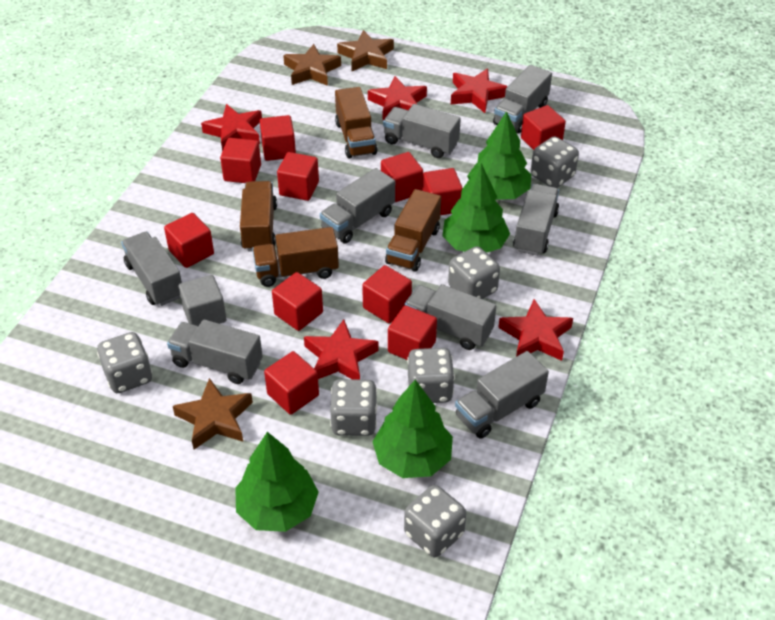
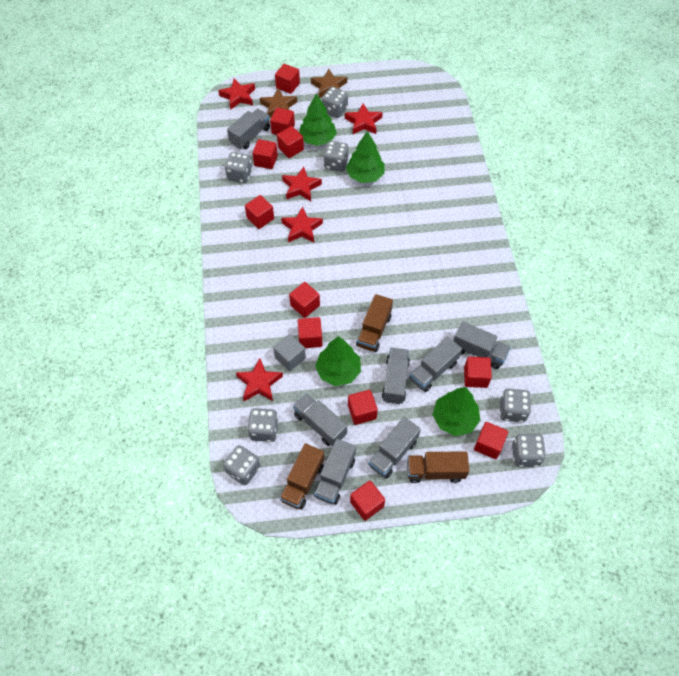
brown star: [173,378,253,450] [283,44,341,86] [337,30,394,71] = 3 -> [260,88,297,118] [311,69,347,98] = 2
brown truck: [240,181,277,251] [252,227,339,287] [335,87,377,158] [385,189,441,272] = 4 -> [280,443,324,510] [356,294,393,352] [407,451,469,483] = 3
grey dice: [97,332,152,393] [330,379,377,436] [404,485,466,557] [407,348,455,403] [448,246,500,299] [531,136,579,188] = 6 -> [223,445,260,485] [225,152,252,183] [247,408,279,442] [322,87,348,118] [323,141,349,172] [500,389,531,422] [512,434,546,467] = 7
grey truck: [121,232,182,306] [167,319,263,384] [320,168,395,243] [383,104,461,158] [404,284,496,350] [455,351,549,439] [493,65,552,134] [513,184,559,256] = 8 -> [227,109,270,149] [293,393,347,447] [314,439,356,505] [368,417,421,479] [382,348,410,404] [409,336,462,392] [453,321,511,369] = 7

